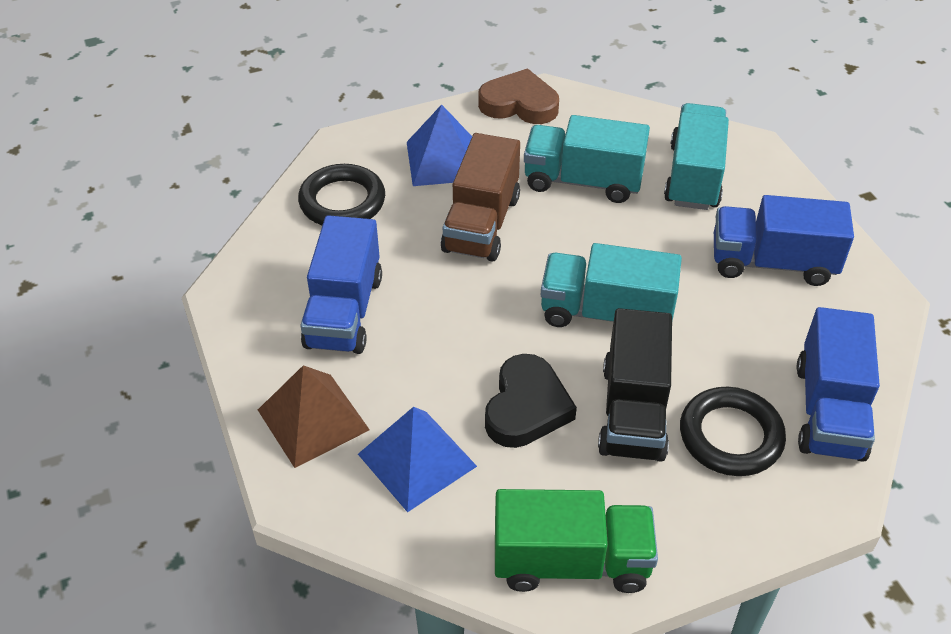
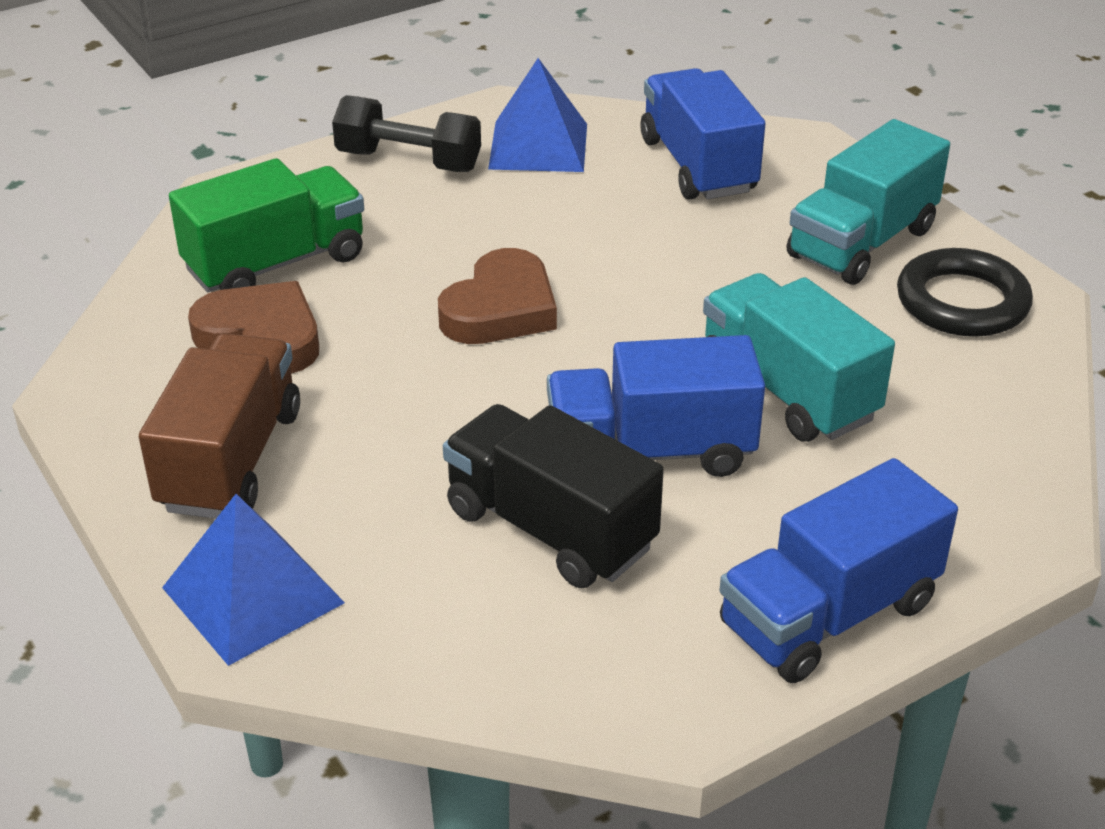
black dumbbell: none = 0 -> [332,95,481,172] = 1
black heart: [485,354,577,448] = 1 -> none = 0
black ring: [298,164,385,225] [680,387,786,476] = 2 -> [897,248,1033,337] = 1
brown heart: [478,69,559,124] = 1 -> [188,281,319,374] [438,248,557,344] = 2
brown pyramid: [258,365,370,468] = 1 -> none = 0
turquoise truck: [524,115,650,203] [541,243,682,327] [664,103,729,210] = 3 -> [703,273,895,442] [787,119,950,285] = 2

